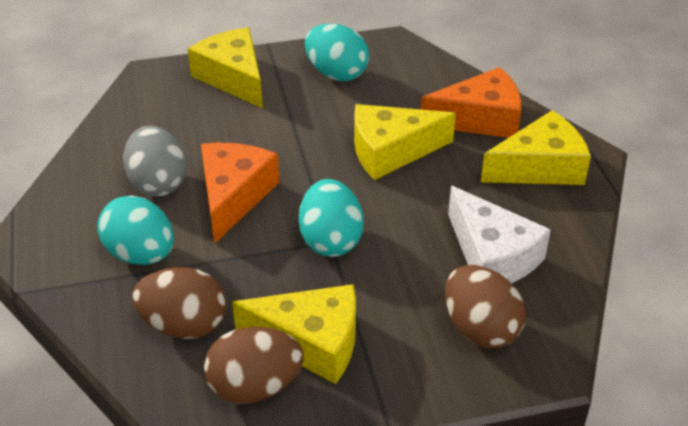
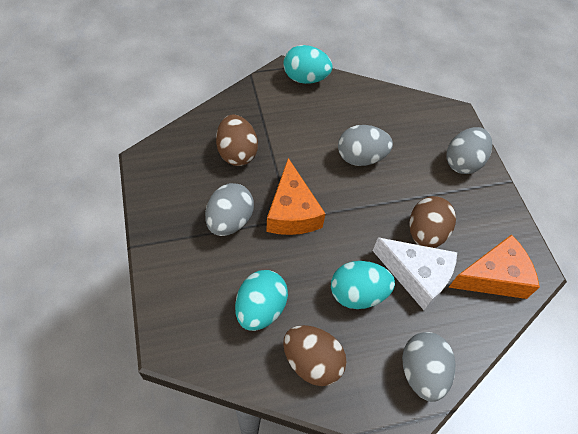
grey egg: [123,125,187,196] = 1 -> [205,183,254,236] [338,125,393,166] [402,332,456,402] [447,127,492,174] = 4
yellow cheese: [188,27,263,108] [232,284,356,384] [354,104,456,180] [481,110,591,185] = 4 -> none = 0

